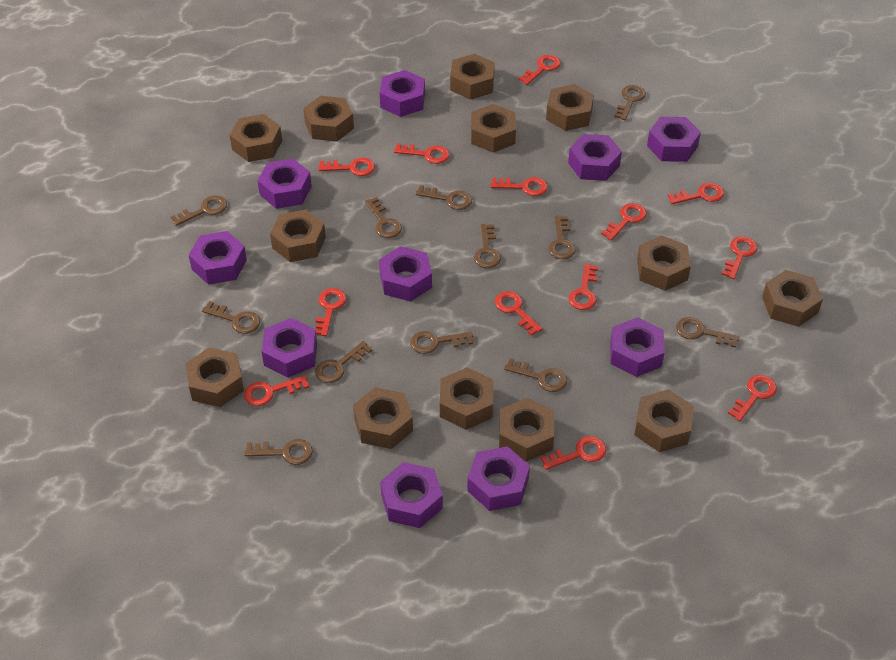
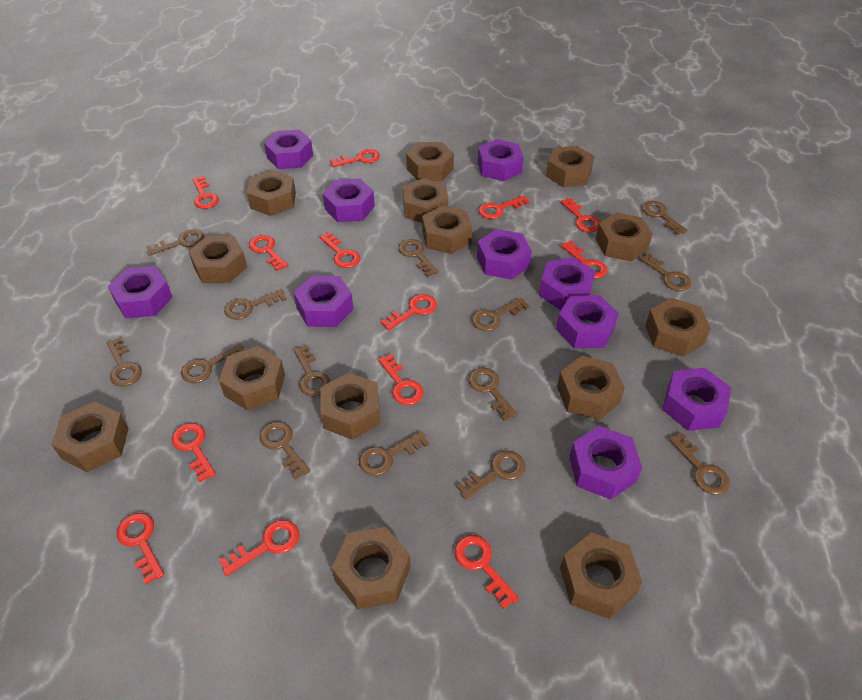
brown key: [171,195,227,226] [202,301,260,334] [244,439,313,465] [315,341,372,383] [365,197,402,238] [410,331,473,354] [415,185,472,210] [474,224,501,268] [504,358,567,392] [549,216,576,260] [614,85,646,120] [676,317,739,348] = 12 -> [107,337,142,387] [146,229,204,256] [181,344,244,383] [224,290,287,320] [259,422,310,479] [294,345,330,397] [359,431,429,476] [398,239,439,277] [456,451,525,500] [468,368,518,421] [472,298,529,331] [639,253,692,291] [642,201,687,235] [669,432,730,495] = 14
brown nut: [185,347,244,407] [230,114,282,162] [270,210,326,262] [303,96,354,142] [353,387,413,449] [440,367,493,430] [450,54,495,100] [471,104,516,153] [499,398,554,462] [546,84,594,131] [635,390,694,452] [637,236,691,291] [762,270,823,327] = 13 -> [51,401,129,472] [188,236,247,283] [219,346,285,411] [247,170,296,216] [320,372,380,440] [332,527,411,609] [403,178,448,223] [406,142,454,181] [422,205,472,254] [546,146,594,187] [557,356,625,420] [560,532,643,619] [596,212,653,262] [645,298,711,357] = 14

